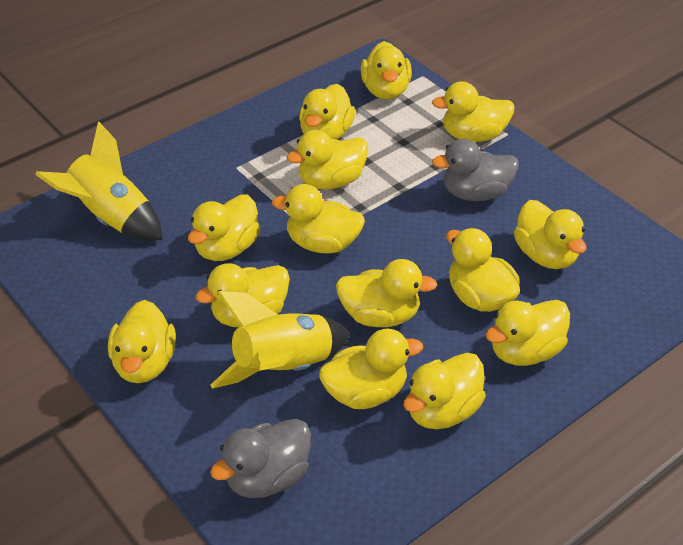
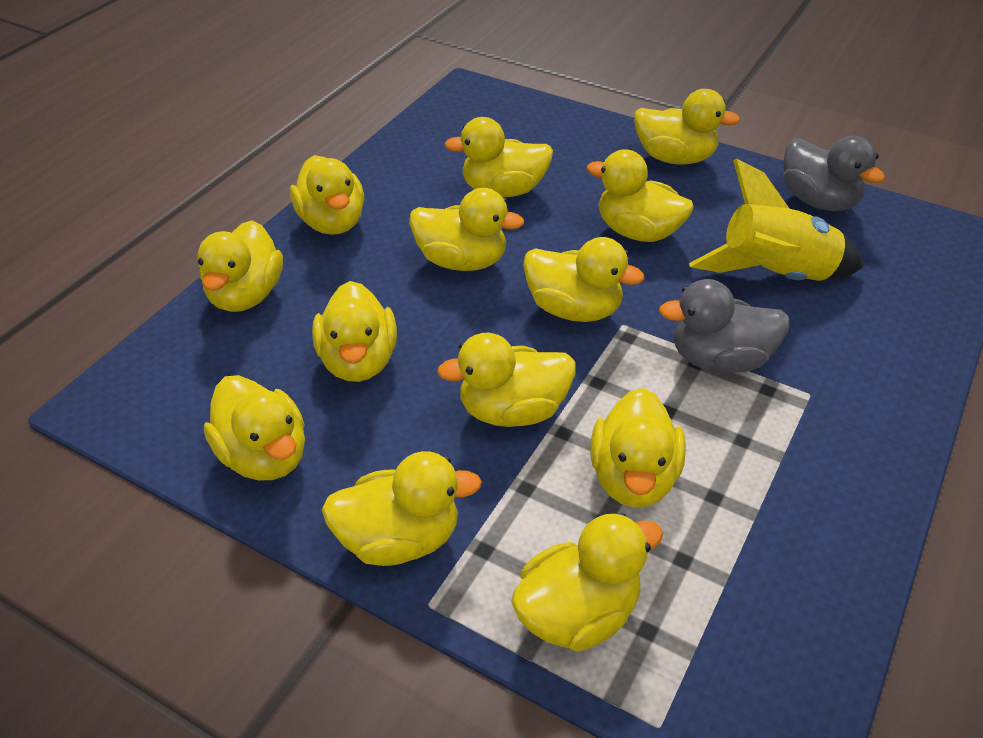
yellow duck: [108,300,176,383] [188,195,260,261] [196,263,290,327] [272,184,365,254] [287,130,368,190] [299,84,355,140] [319,329,423,409] [336,259,437,327] [361,41,412,99] [403,353,486,429] [432,81,514,142] [446,228,520,312] [485,300,570,366] [514,200,587,269] = 14 -> [197,220,283,312] [204,375,305,480] [290,155,364,235] [312,281,397,382] [322,451,482,566] [409,188,524,271] [437,333,576,427] [444,117,553,197] [511,513,663,652] [523,237,644,322] [587,149,693,242] [591,388,686,507] [634,89,740,164] = 13
yellow rocket: [35,121,163,241] [210,291,350,389] = 2 -> [689,158,864,281] = 1

